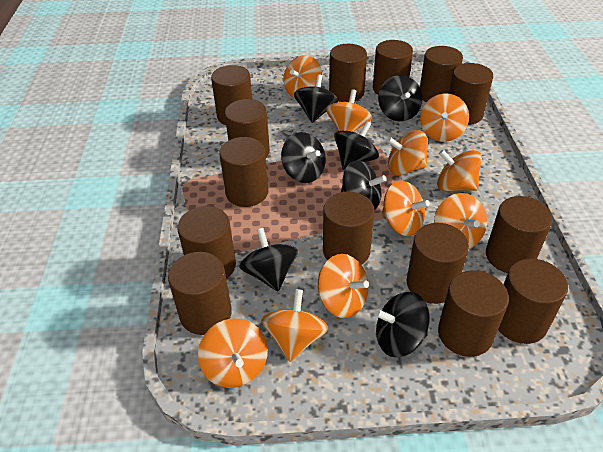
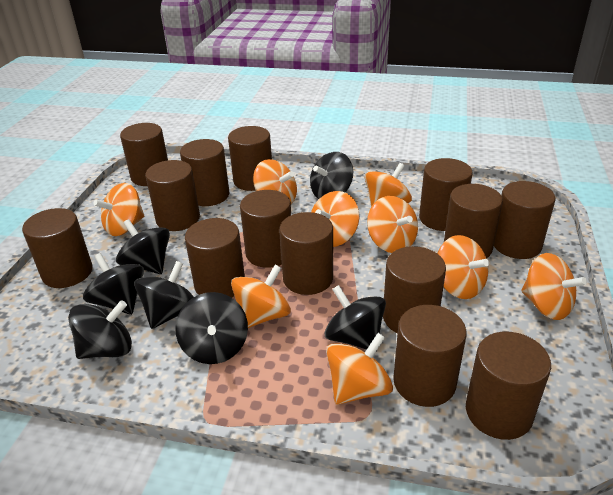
orange spinning top: [198,318,268,388] [261,289,328,362] [283,55,322,98] [318,254,369,318] [326,89,372,132] [382,181,430,236] [387,130,428,176] [420,94,469,142] [434,193,487,249] [437,150,482,191] = 10 -> [93,183,144,236] [231,265,291,328] [253,159,297,204] [311,191,359,247] [326,333,393,405] [365,163,412,207] [367,196,418,253] [437,235,489,299] [521,253,587,320] = 9

